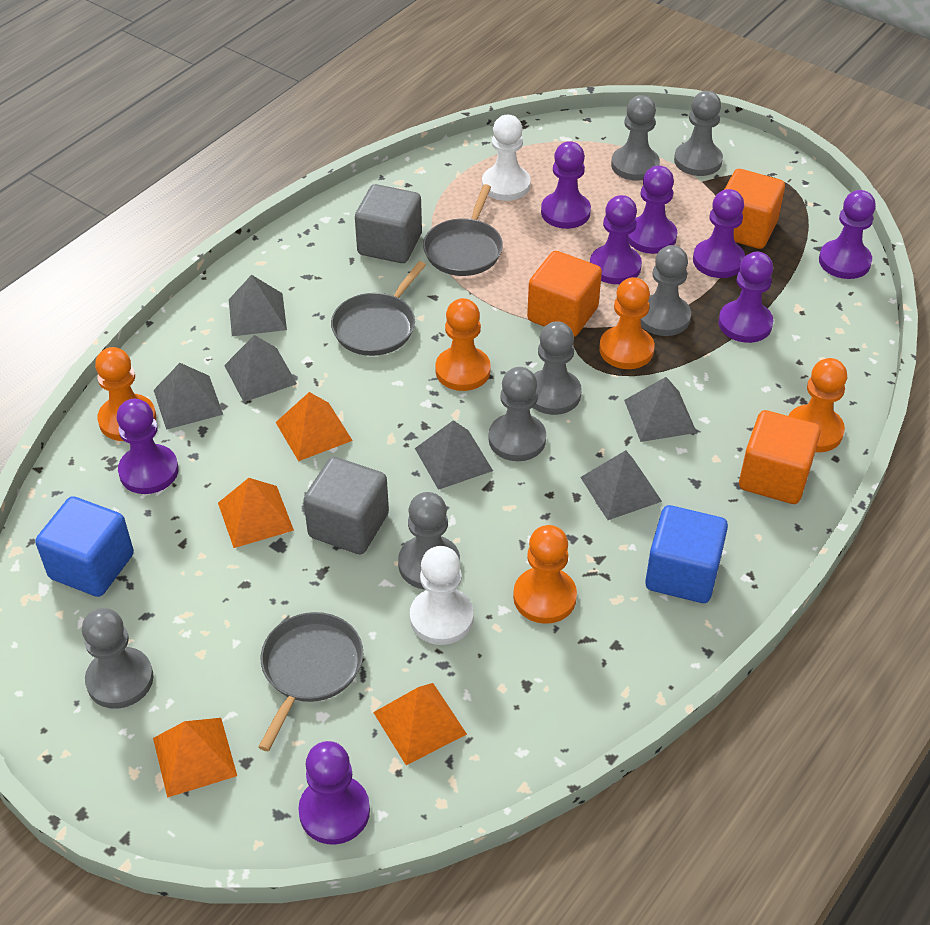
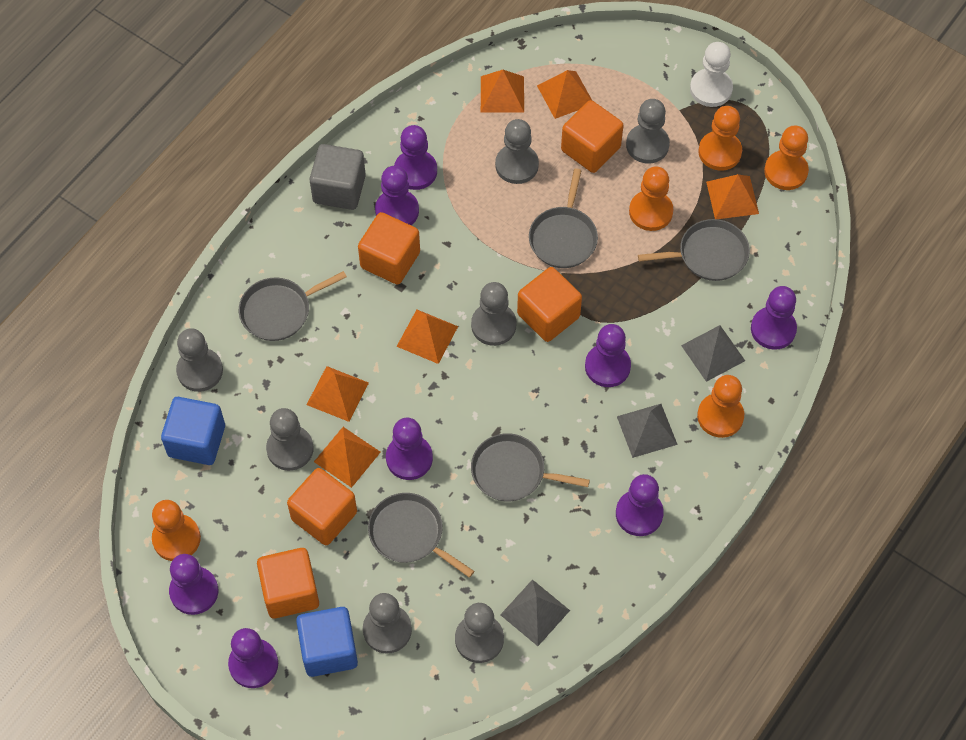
grey cube: [303,457,389,554] [355,184,422,263] = 2 -> [310,144,366,210] = 1
grey pan: [258,612,363,751] [331,261,426,356] [423,184,503,276] = 3 -> [239,271,347,341] [368,493,474,578] [471,433,590,502] [529,169,598,268] [638,219,750,281] = 5
grey pyramid: [154,363,223,430] [224,335,297,402] [229,275,287,336] [415,420,493,490] [580,450,662,520] [624,377,697,442] = 6 -> [500,579,570,646] [617,404,678,458] [681,325,745,382] = 3
orange cube: [527,251,602,337] [724,169,785,249] [739,410,821,504] = 3 -> [257,548,319,618] [287,468,357,545] [358,212,420,285] [517,267,582,342] [561,100,624,173] = 5
orange pyramid: [153,718,237,798] [218,478,294,548] [276,392,353,461] [373,683,467,765] = 4 -> [307,366,369,422] [314,427,381,488] [396,310,458,364] [481,70,524,113] [537,70,592,119] [706,174,759,219] = 6
white pawn: [410,546,474,645] [482,115,531,201] = 2 -> [690,42,733,107] = 1

